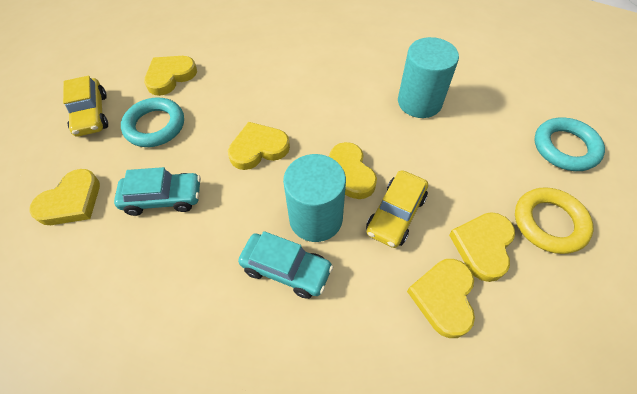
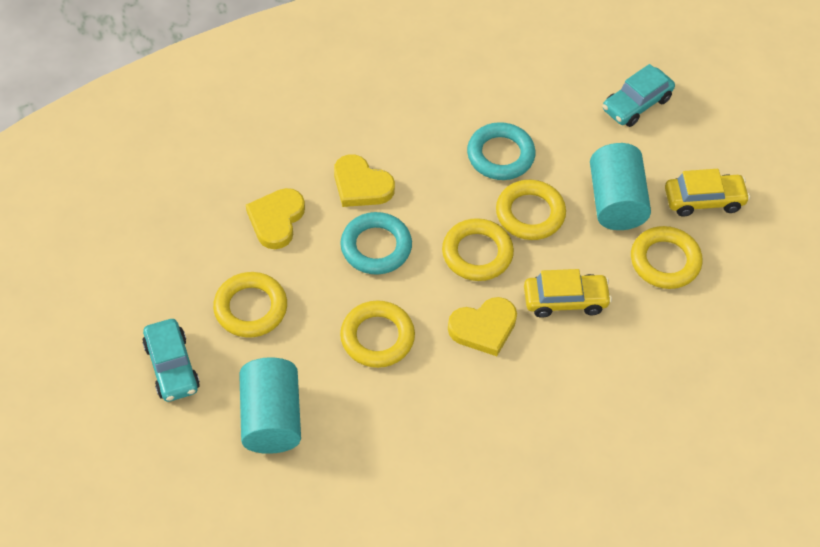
yellow heart: [29,169,100,225] [144,56,197,96] [228,122,290,170] [328,142,377,199] [407,259,475,338] [449,212,515,282] = 6 -> [246,188,305,249] [334,154,395,207] [448,297,517,356] = 3
yellow ring: [515,187,594,254] = 1 -> [213,272,287,338] [340,300,415,368] [442,218,514,281] [496,180,566,240] [631,226,703,289] = 5

